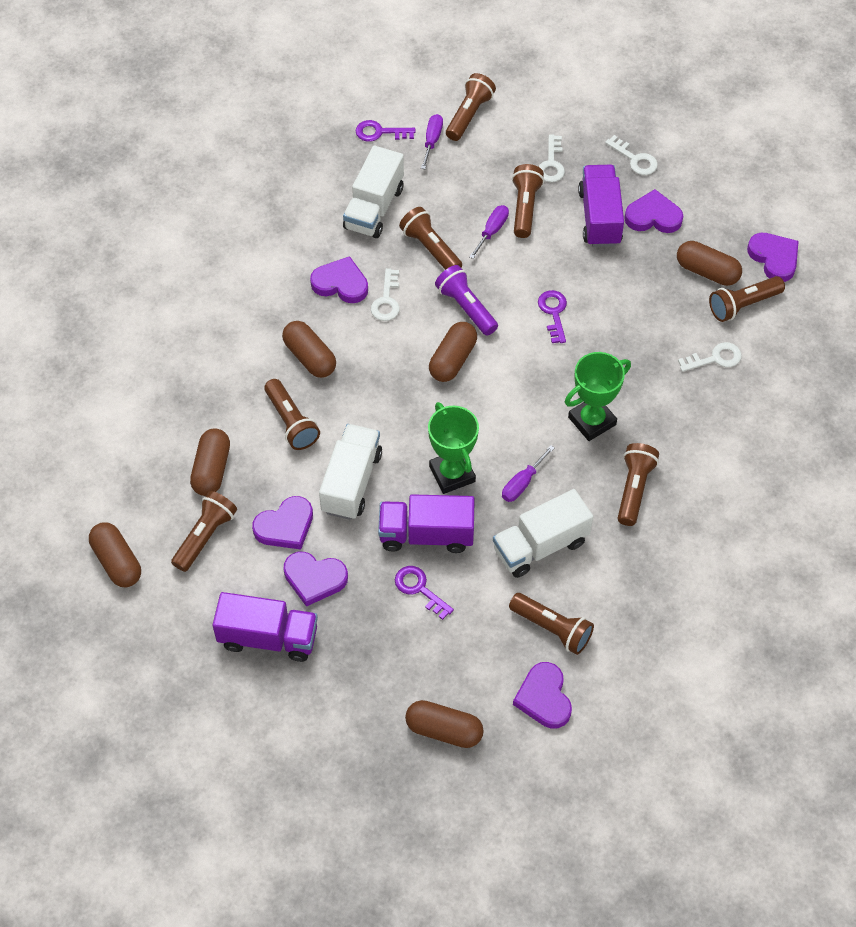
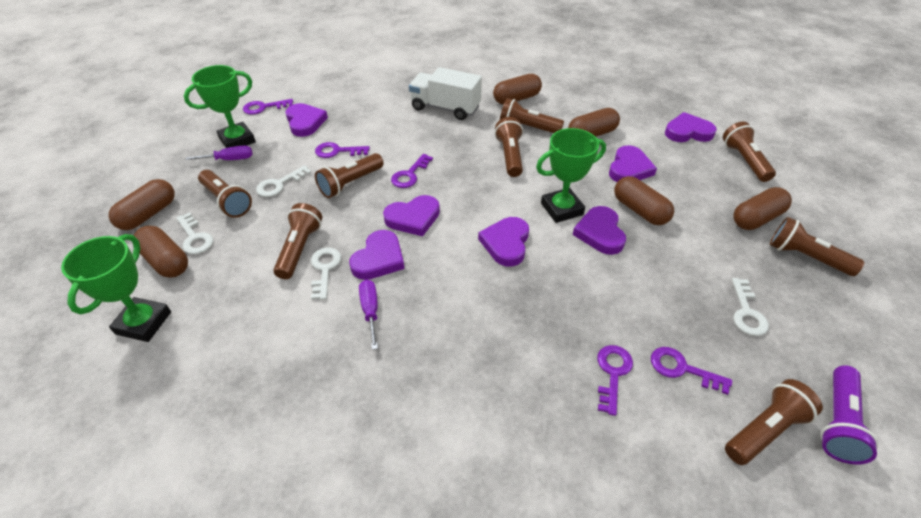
green trophy: [428,402,479,494] [565,352,631,441] = 2 -> [61,234,171,342] [184,65,256,148] [536,128,606,223] = 3
purple heart: [252,496,313,550] [283,552,348,607] [310,256,368,303] [513,662,572,729] [625,189,683,233] [747,233,799,282] = 6 -> [285,103,328,137] [349,230,404,280] [383,195,440,236] [478,217,529,267] [573,206,626,255] [609,145,657,182] [665,112,717,142] = 7
purple key: [356,120,415,142] [395,566,454,620] [538,290,567,343] = 3 -> [243,99,293,115] [315,142,370,158] [391,154,433,188] [597,345,633,416] [651,347,732,395] = 5
purple screwdriver: [421,114,443,169] [469,205,509,259] [502,445,555,502] = 3 -> [185,146,253,160] [359,279,378,350] = 2
purple truck: [212,592,318,662] [378,494,475,553] [578,165,624,247] = 3 -> none = 0
white truck: [319,424,382,520] [343,146,404,238] [493,489,593,578] = 3 -> [409,67,482,120] = 1

